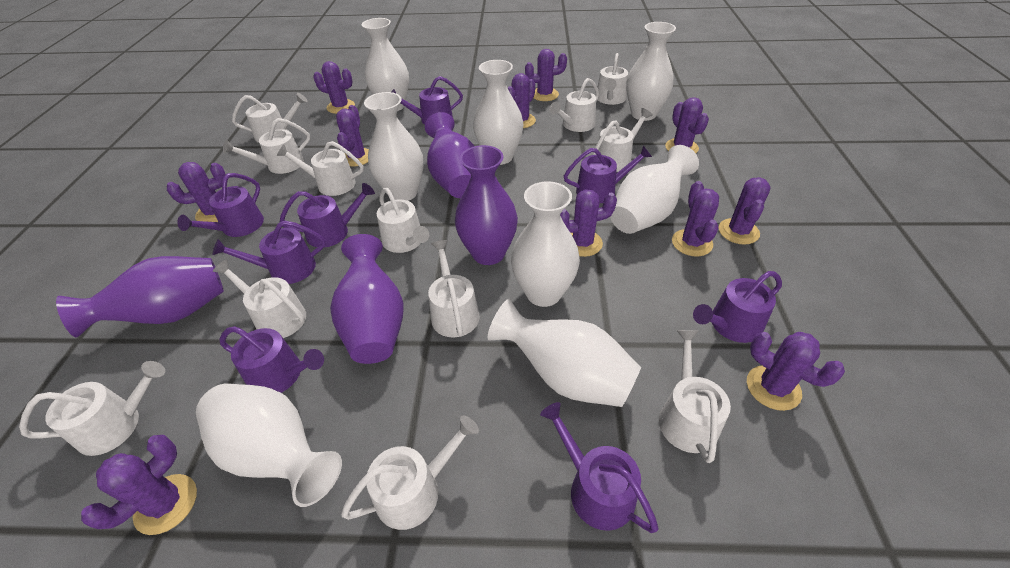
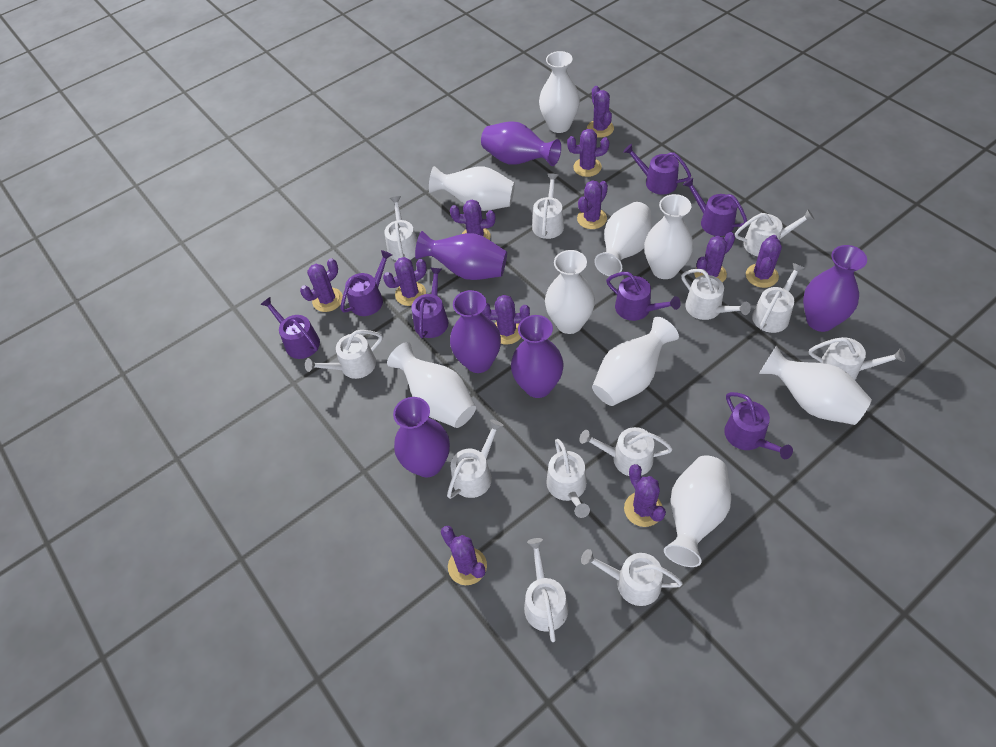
purple vase: [56,256,224,338] [330,234,403,364] [425,112,474,198] [455,145,518,265] = 4 -> [393,397,450,477] [415,231,507,280] [450,290,501,373] [481,121,561,166] [511,315,564,398] [803,245,867,332] = 6
purple watering can: [177,173,264,237] [212,221,326,284] [220,326,324,393] [280,183,375,248] [391,76,463,125] [540,402,658,533] [564,146,652,203] [693,271,782,343] = 8 -> [260,297,320,359] [341,250,392,316] [411,268,448,338] [606,272,681,321] [623,144,691,195] [683,178,747,236] [724,392,793,459] = 7
white vase: [196,383,342,507] [362,18,409,111] [364,92,423,201] [473,60,524,165] [488,299,641,407] [511,182,580,307] [610,145,699,234] [626,22,676,121] = 8 -> [387,342,476,428] [429,166,515,211] [539,51,580,133] [545,250,595,334] [592,317,679,406] [594,202,652,276] [644,194,693,279] [664,455,731,567] [759,345,872,425] = 9

